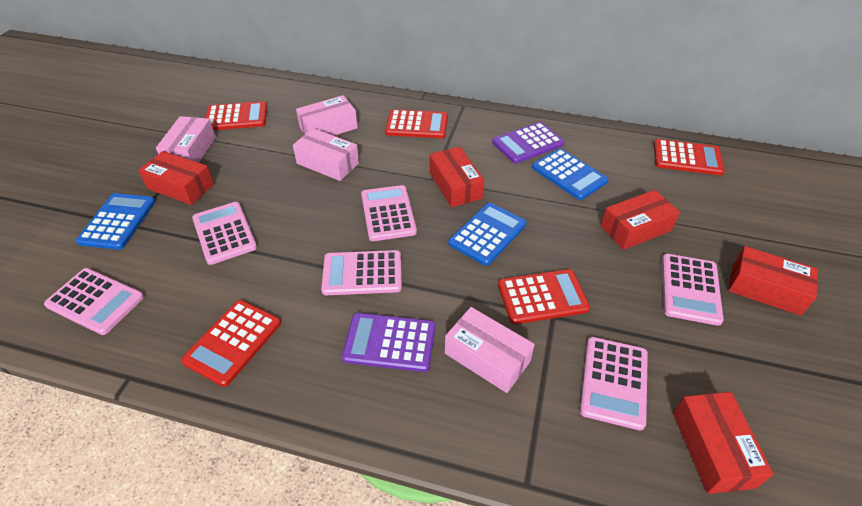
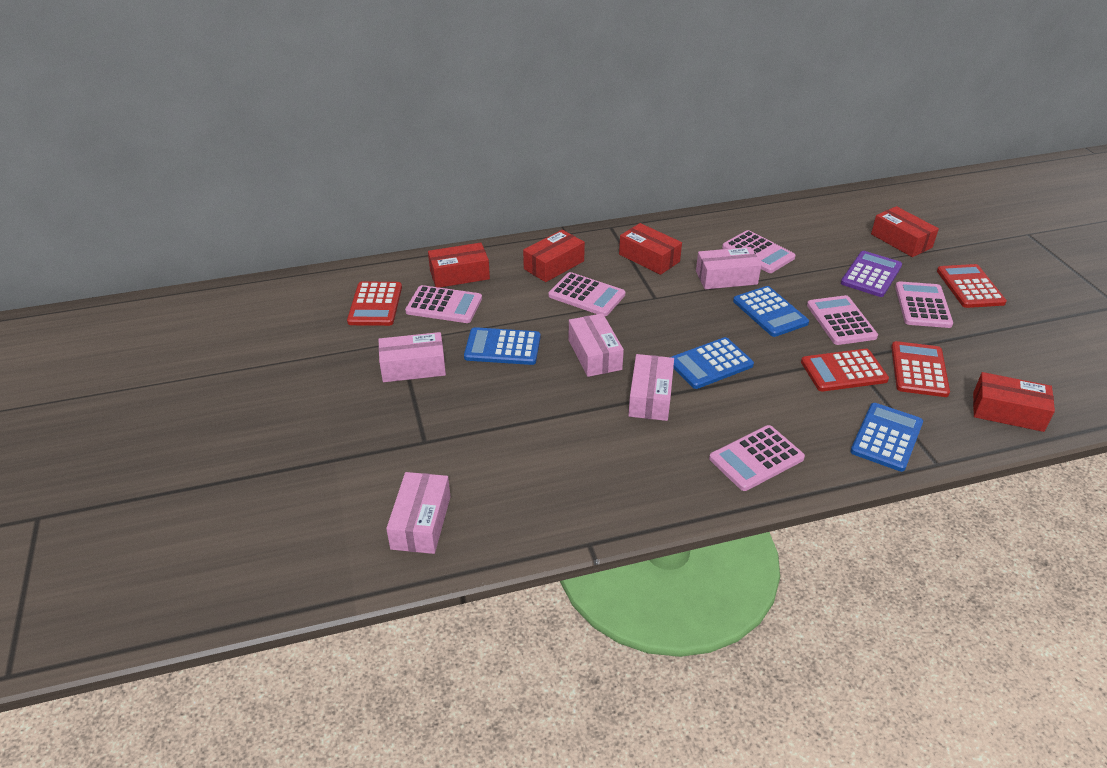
blue calculator: [76,193,156,250] [448,203,526,266] [532,148,608,200] = 3 -> [464,327,540,365] [671,337,754,389] [733,286,809,337] [850,403,923,472] = 4
pink box: [156,116,216,163] [293,128,359,181] [296,95,358,136] [445,307,535,393] = 4 -> [378,332,446,382] [386,472,450,554] [569,313,624,377] [628,354,674,421] [696,247,761,289] = 5
purple calculator: [342,313,436,372] [492,122,564,164] = 2 -> [841,251,902,297] = 1
red calculator: [181,300,281,387] [206,101,267,130] [385,109,448,138] [498,269,590,324] [654,139,725,175] = 5 -> [347,282,402,326] [801,349,889,392] [891,341,950,397] [937,264,1007,308] = 4

